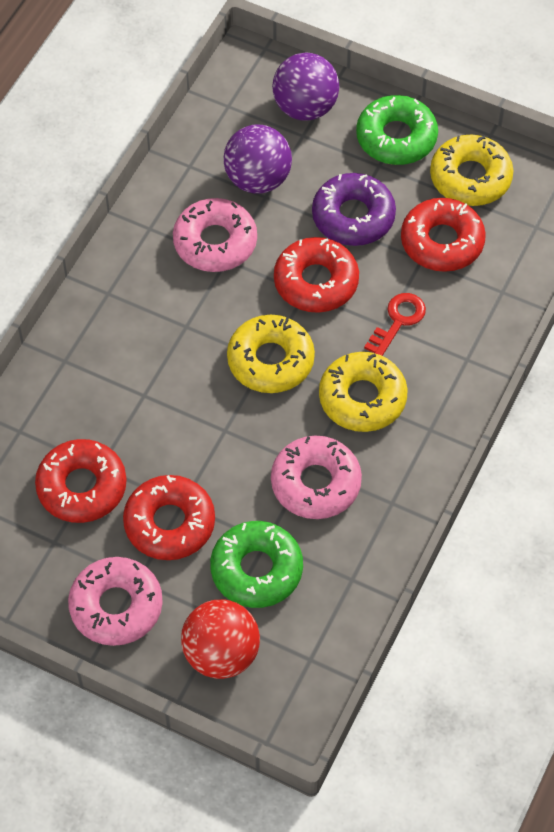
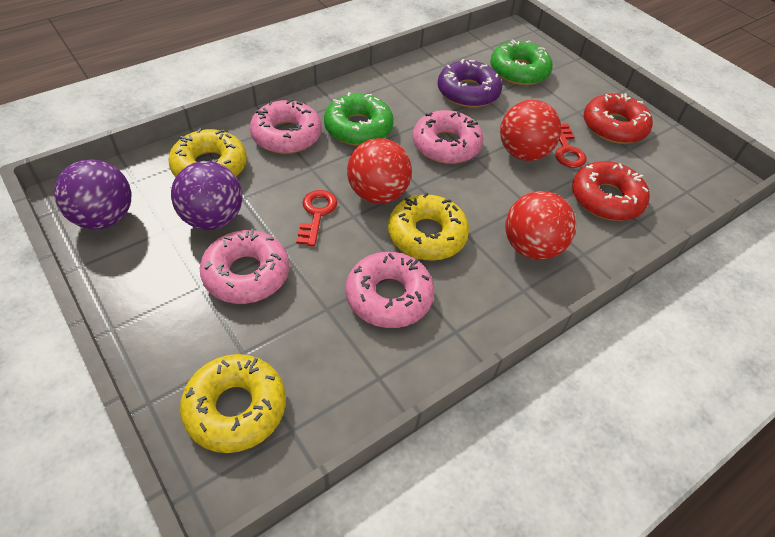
pink donut: [68,557,163,646] [173,198,257,272] [271,436,362,519] = 3 -> [200,229,289,304] [250,99,322,154] [346,252,434,328] [413,110,483,164] = 4
red ball: [181,599,260,679] = 1 -> [347,138,412,204] [500,100,561,161] [505,191,576,260] = 3
red donut: [35,439,127,523] [123,475,215,560] [274,237,359,313] [401,198,486,272] = 4 -> [572,161,650,221] [584,93,653,144] = 2
red key: [364,293,426,356] = 1 -> [296,190,337,247] [555,124,586,168] = 2

